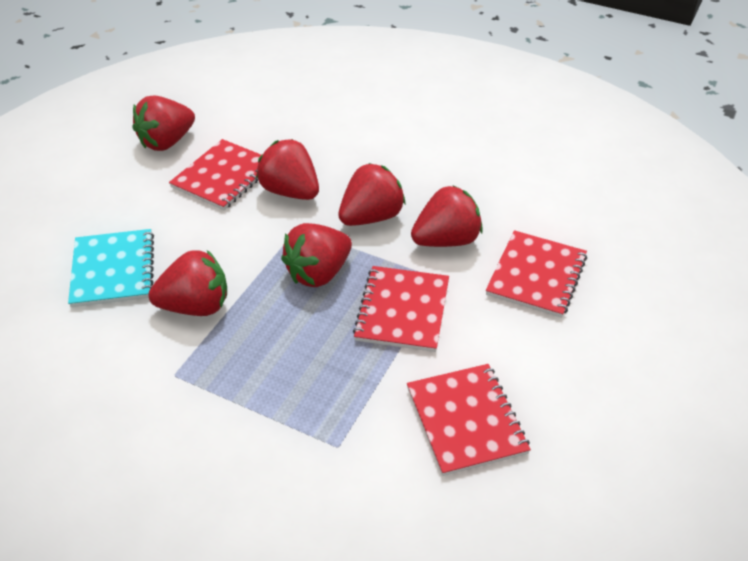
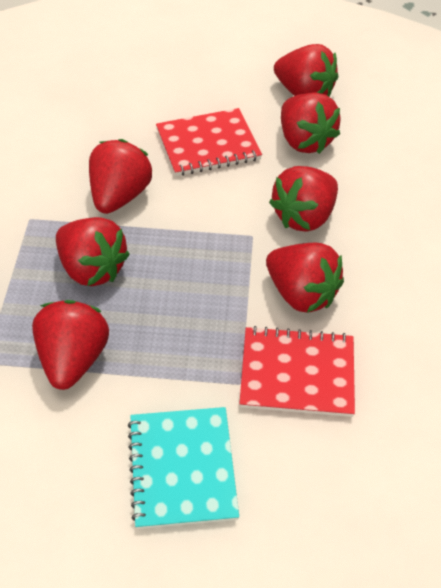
red notebook: [169,139,261,210] [353,266,449,352] [407,364,531,476] [486,230,587,318] = 4 -> [156,108,262,176] [239,326,355,417] = 2
red strawberry: [133,95,195,151] [149,250,227,316] [256,139,319,200] [281,223,352,287] [338,163,406,226] [411,186,483,247] = 6 -> [32,300,109,390] [56,217,130,286] [89,139,152,214] [266,243,344,313] [269,166,338,231] [274,44,338,96] [281,92,341,154] = 7

